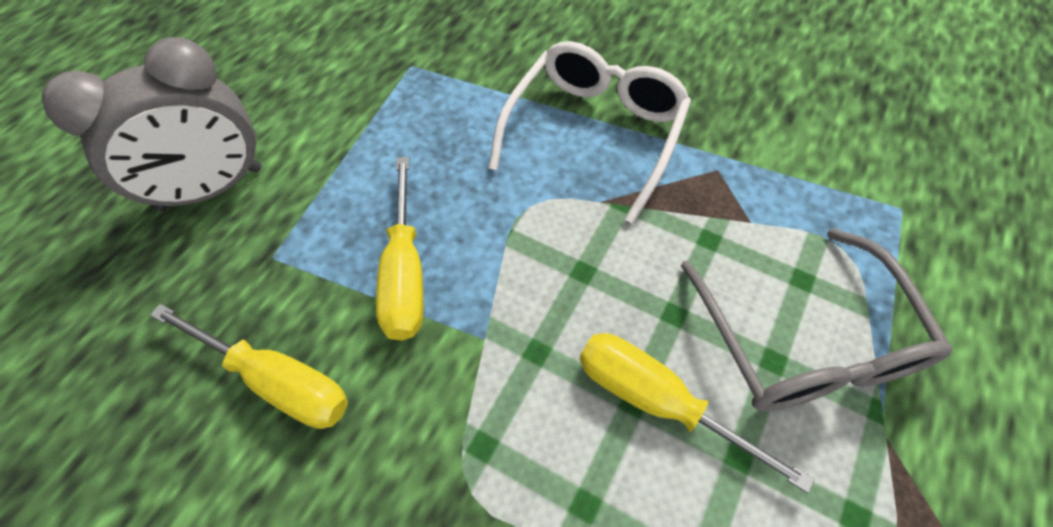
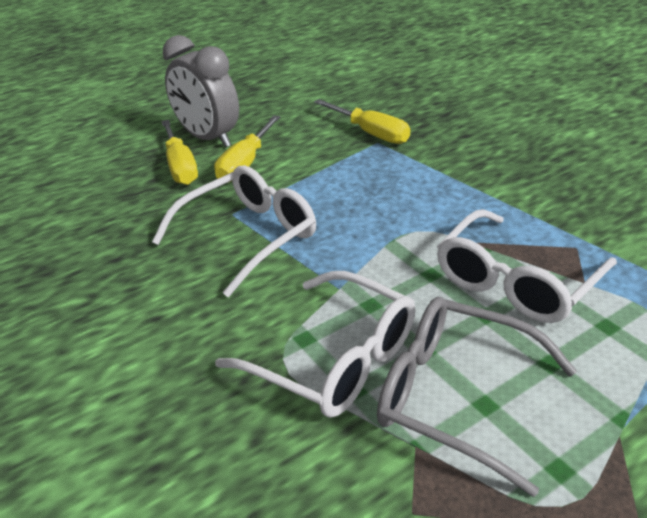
white glasses: [488,41,692,224] = 1 -> [152,165,316,297] [215,271,415,418] [437,209,617,323] = 3

